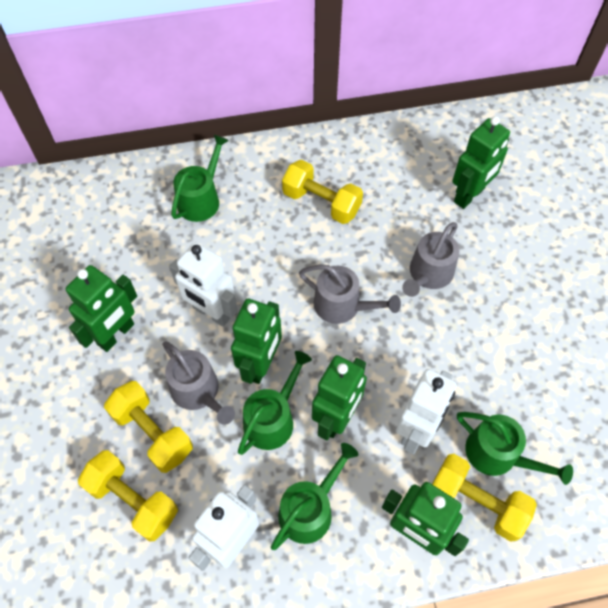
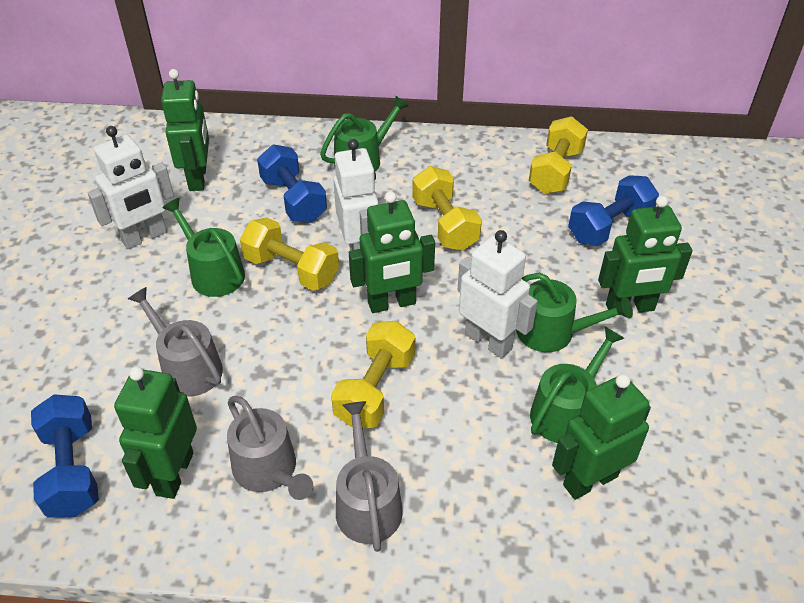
blue dumbbell: none = 0 -> [31,394,99,517] [257,144,327,223] [568,175,659,246] = 3

